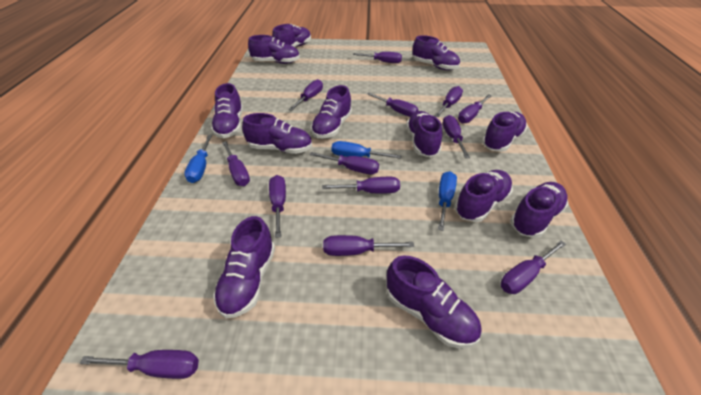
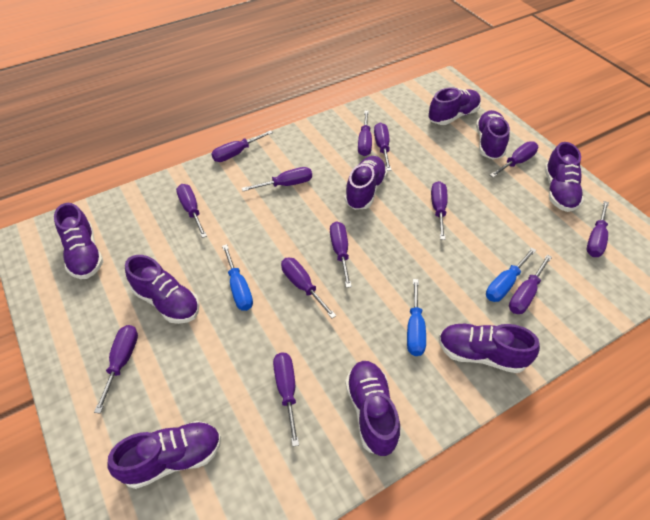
purple shoe: [211,83,243,138] [213,216,275,318] [242,113,312,154] [248,35,300,64] [272,24,311,47] [311,85,352,138] [387,256,482,348] [406,111,442,157] [412,35,460,70] [455,170,513,222] [482,112,527,152] [510,182,568,238] = 12 -> [54,203,103,279] [107,421,221,489] [125,255,199,324] [344,156,387,210] [345,361,400,456] [428,87,481,125] [439,324,540,373] [476,110,510,160] [544,142,584,212] = 9

